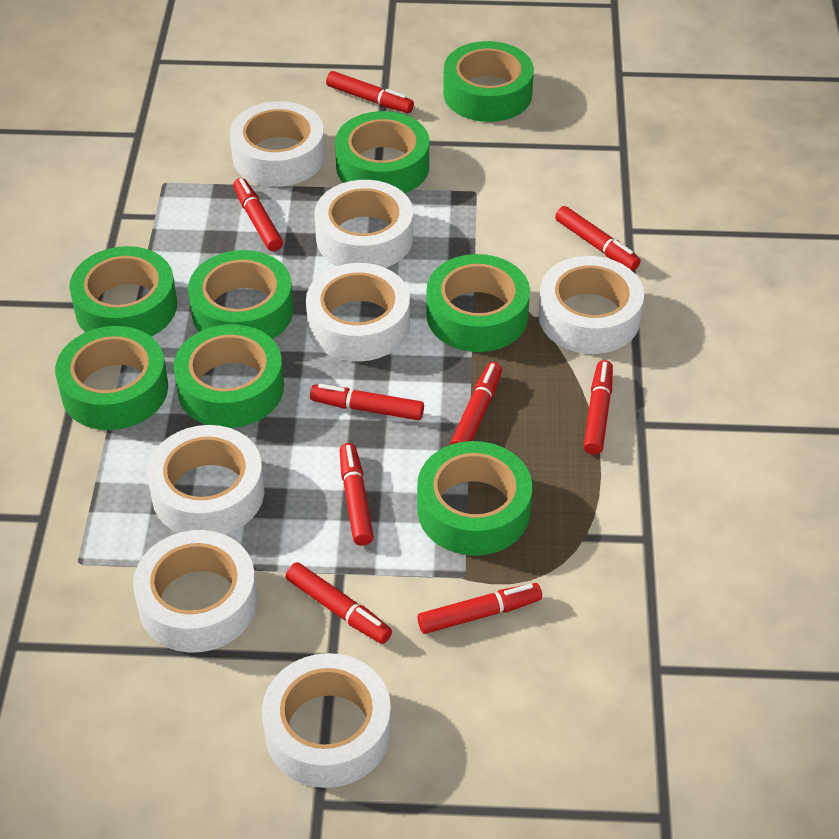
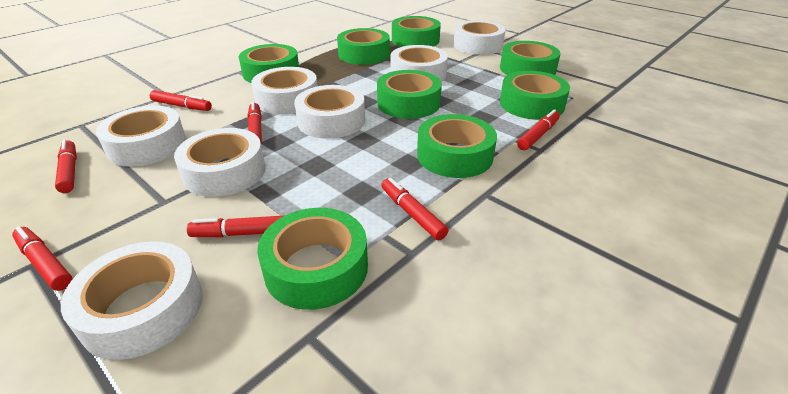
red marker: [233,178,283,251] [286,562,392,644] [310,384,424,420] [326,71,414,113] [340,443,374,546] [417,583,542,634] [450,362,502,445] [555,206,641,271] [583,360,613,455] = 9 -> [12,226,73,291] [55,139,77,193] [150,90,212,111] [187,216,283,237] [247,102,262,143] [381,178,449,240] [517,109,560,150] = 7

